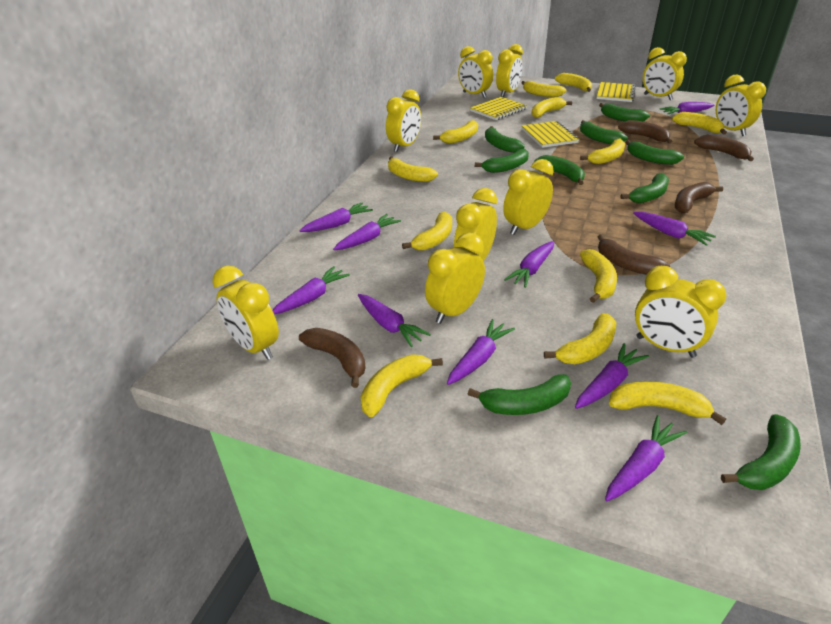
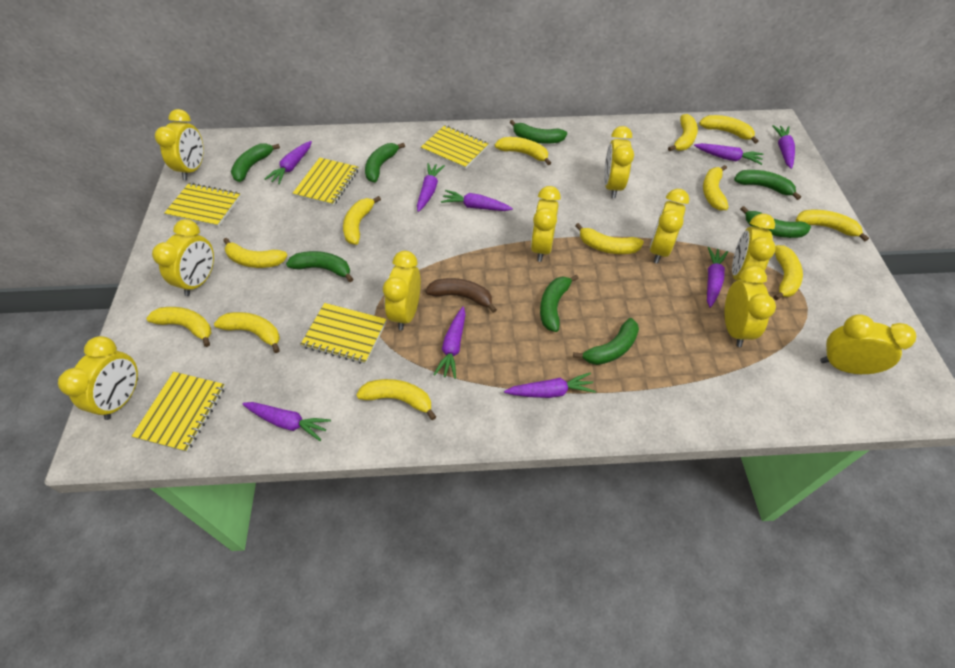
brown banana: [299,328,366,388] [598,234,670,275] [618,120,673,143] [675,182,723,213] [694,135,754,161] = 5 -> [425,278,497,313] = 1
green banana: [468,374,571,415] [475,149,529,173] [485,126,525,153] [534,155,585,185] [580,120,628,144] [599,103,650,121] [621,173,669,203] [625,140,684,165] [721,414,801,490] = 9 -> [231,143,280,182] [286,251,353,282] [365,143,405,182] [510,120,567,144] [540,274,579,332] [573,318,639,365] [734,170,801,200] [740,206,811,238] = 8
purple carrot: [272,266,350,314] [299,202,373,232] [333,214,401,250] [358,294,431,347] [447,319,515,385] [504,241,554,288] [575,343,649,409] [605,415,687,501] [633,211,716,246] [660,102,714,115] = 10 -> [242,402,331,441] [265,141,312,184] [417,163,445,212] [433,307,465,379] [441,190,513,211] [504,373,596,398] [694,143,763,165] [707,247,728,308] [772,125,795,169] = 9
yellow notebook: [470,97,527,120] [522,121,579,148] [597,82,636,102] = 3 -> [132,372,225,452] [164,183,241,227] [293,158,358,206] [301,303,387,364] [421,125,489,169] = 5

